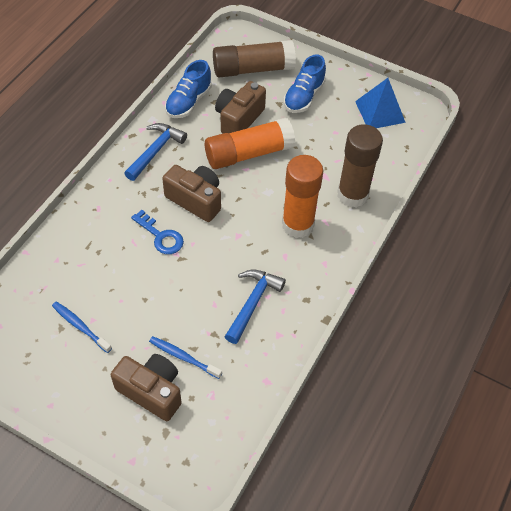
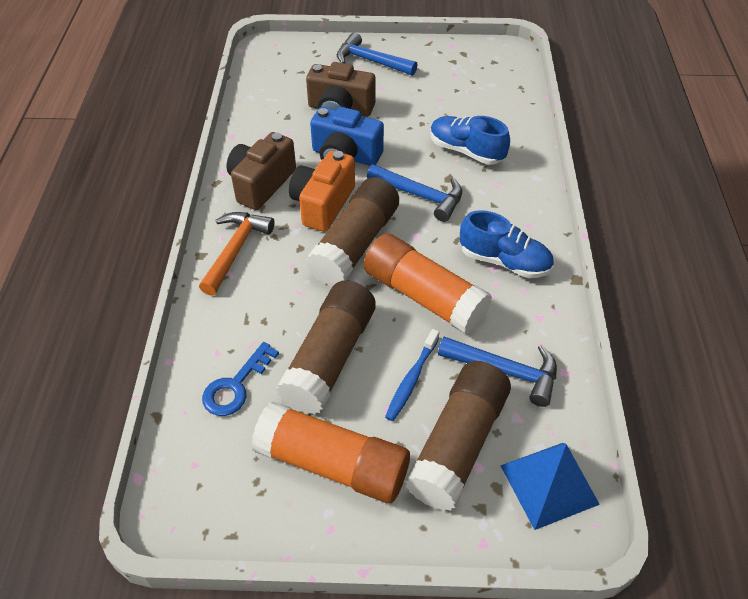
blue camera: none = 0 -> [310,107,384,166] = 1
blue hammer: [124,123,187,181] [225,269,286,344] = 2 -> [337,32,417,76] [367,164,462,222] [438,337,557,407] = 3
blue toothbrush: [52,302,112,353] [149,336,222,379] = 2 -> [385,329,439,421] = 1
brown camera: [111,354,182,421] [162,165,221,222] [215,81,266,133] = 3 -> [226,132,296,210] [306,62,375,117] = 2
brown glue stick: [213,40,296,77] [337,124,383,208] = 2 -> [276,280,376,414] [306,177,399,287] [405,361,511,511] = 3
orange camera: none = 0 -> [289,151,355,232] = 1
orange hammer: none = 0 -> [199,212,275,296] = 1

